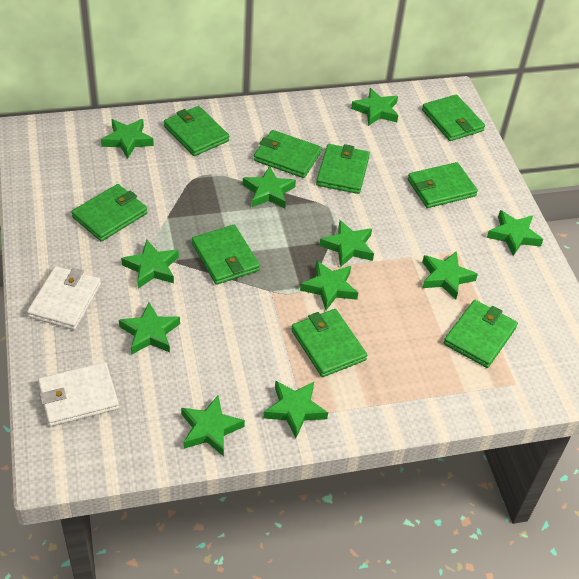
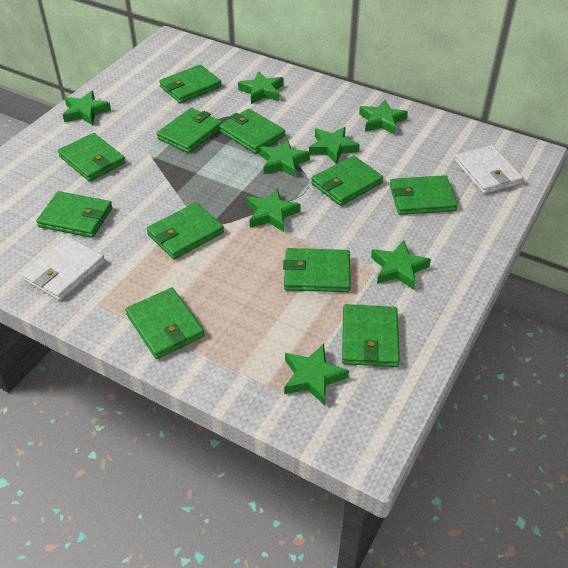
green star: [101,119,154,159] [119,302,180,355] [121,240,179,289] [181,396,245,457] [243,166,296,208] [263,381,328,438] [300,260,358,310] [319,220,374,267] [351,88,398,126] [422,251,478,300] [487,210,543,256] = 11 -> [63,91,111,125] [238,71,283,104] [246,188,301,232] [259,139,310,178] [284,344,349,406] [309,127,360,164] [359,100,408,135] [371,240,431,290] = 8
green wallet: [71,184,148,242] [164,106,229,156] [192,225,260,285] [254,130,322,178] [291,309,367,377] [316,144,370,194] [408,162,478,208] [422,94,485,141] [444,300,518,368] = 9 -> [36,191,112,238] [58,133,125,182] [125,288,204,359] [146,202,224,260] [157,108,222,153] [159,65,222,104] [219,109,285,154] [283,248,351,292] [311,155,383,206] [342,304,400,367] [390,175,458,215] = 11

